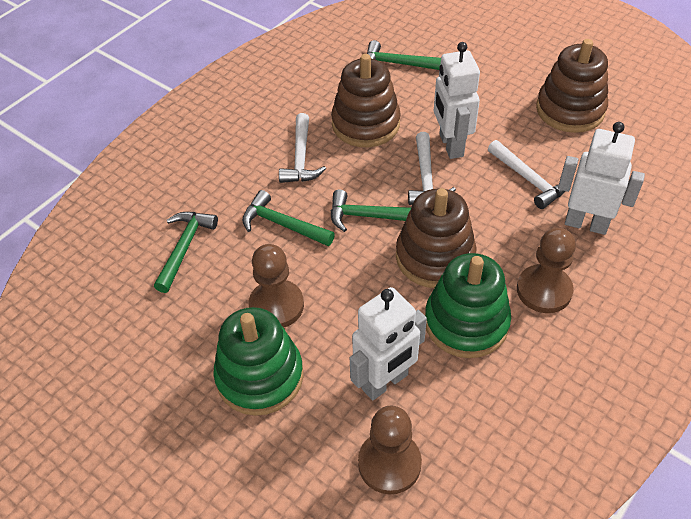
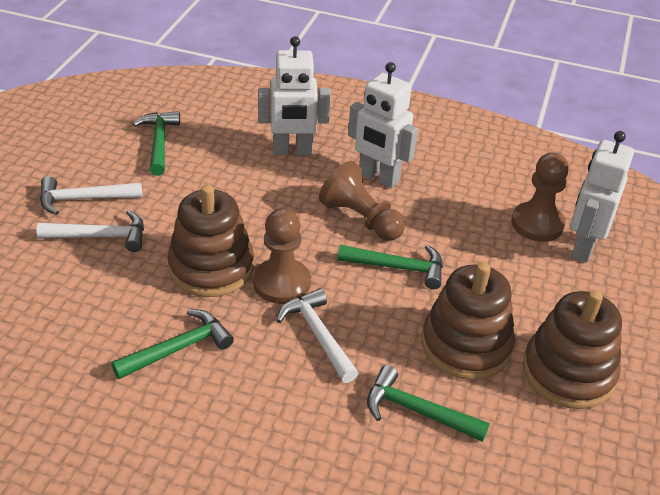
green stacking toy: [213,307,304,416] [425,253,511,358] = 2 -> none = 0

